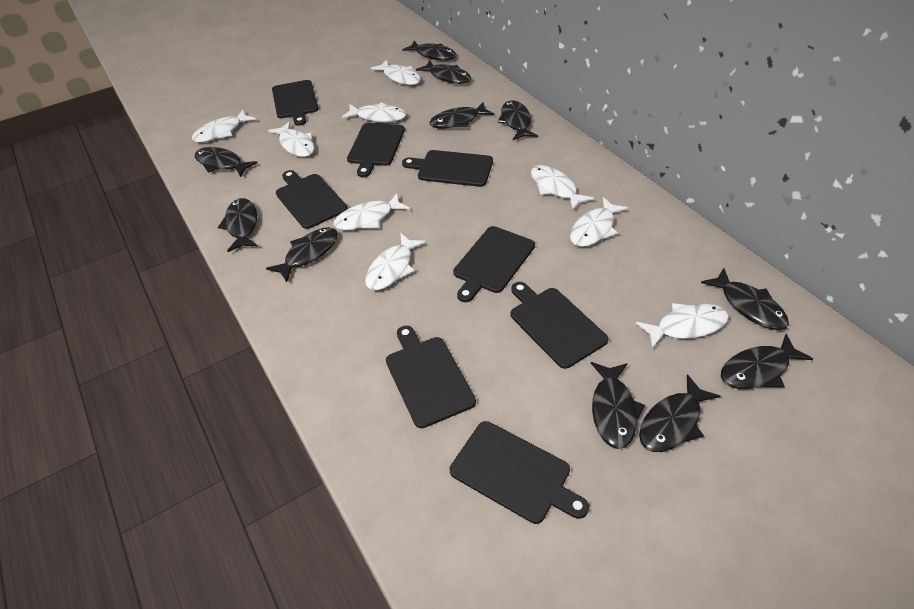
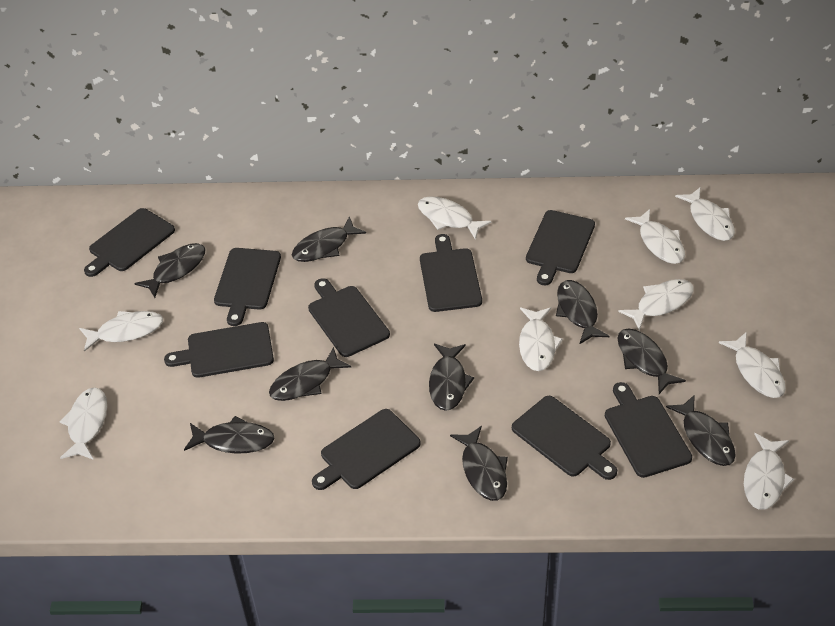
black cutting board: [272,80,319,126] [276,170,348,229] [347,123,405,177] [386,326,476,428] [402,150,493,187] [450,421,589,524] [453,226,535,302] [511,282,608,369] = 8 -> [84,208,175,277] [164,322,274,378] [214,248,281,326] [308,278,390,357] [312,409,421,490] [420,234,482,312] [512,396,617,480] [526,210,595,286] [605,382,692,478] = 9
black fish: [195,147,258,177] [218,198,257,252] [266,227,338,283] [402,41,457,60] [416,60,471,84] [429,102,494,128] [498,100,538,140] [591,362,645,449] [639,374,721,452] [701,268,789,330] [721,334,813,389] = 11 -> [134,243,205,298] [184,416,275,454] [269,347,351,401] [292,216,366,262] [429,344,474,411] [450,426,508,501] [556,280,610,345] [618,329,686,394] [666,394,736,466] = 9

